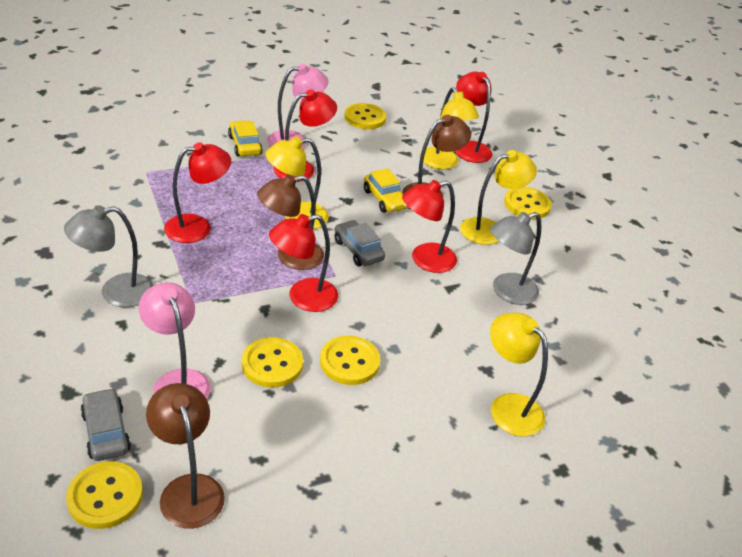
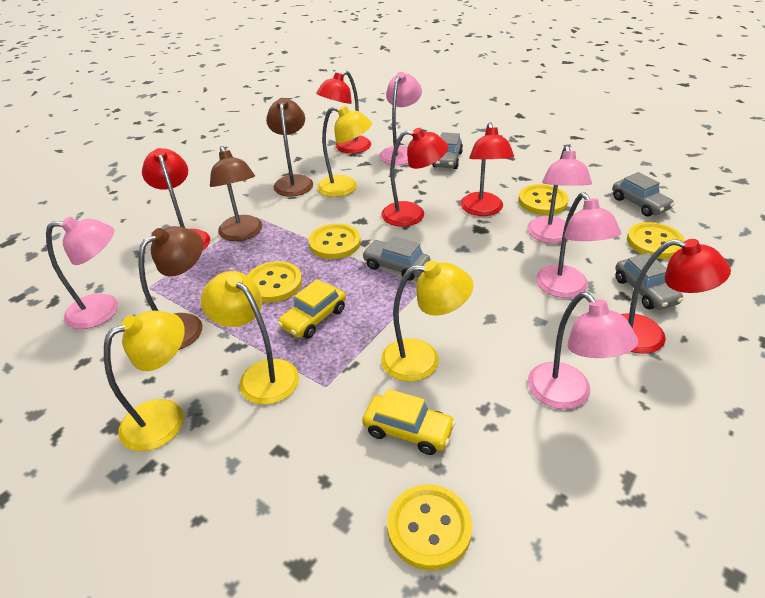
grey car: [80,388,131,461] [334,220,385,267] = 2 -> [362,236,430,281] [433,132,463,169] [612,172,674,217] [615,253,683,310] = 4
grey lamp: [64,205,154,308] [490,212,541,305] = 2 -> none = 0
pink lamp: [139,282,211,399] [267,64,328,148] = 2 -> [46,217,118,329] [379,72,422,165] [527,145,592,244] [528,292,638,409] [536,192,621,298] = 5

